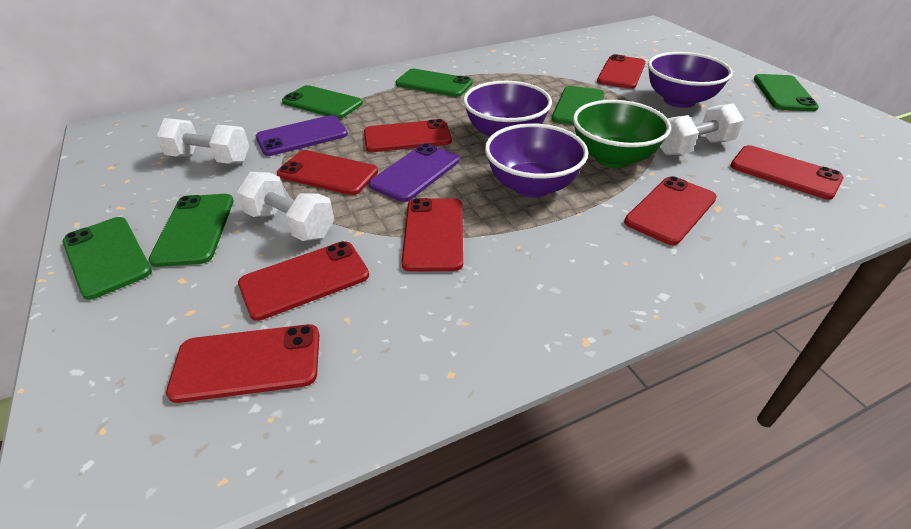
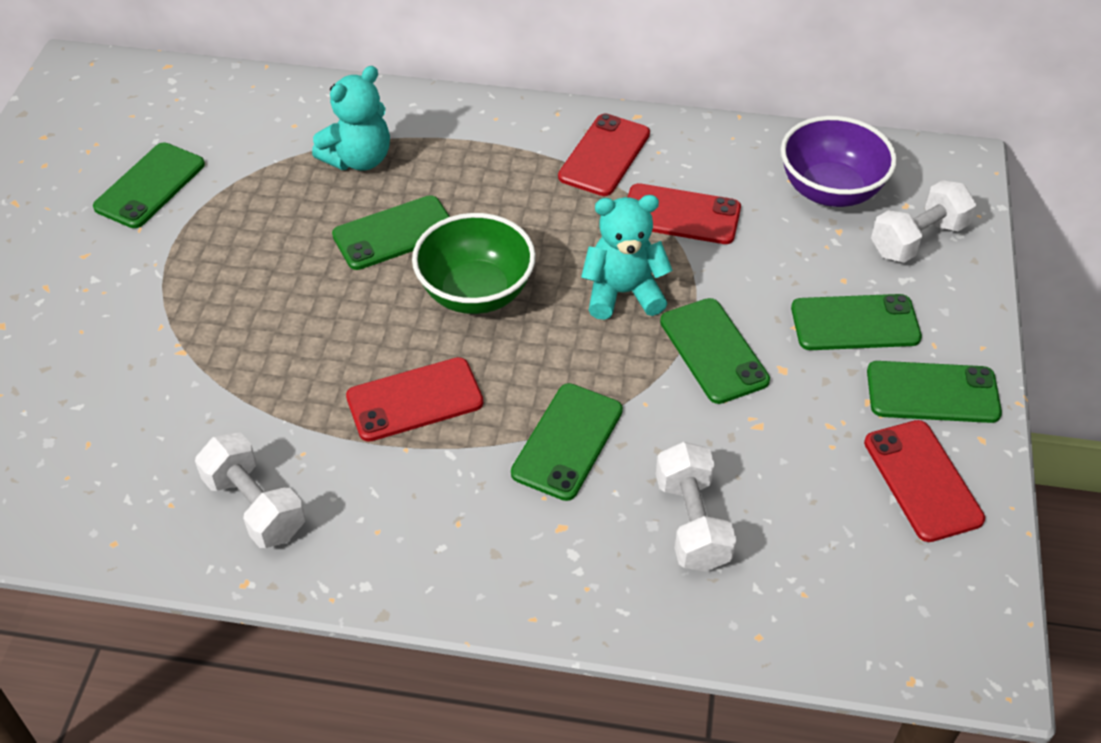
purple bowl: [463,81,552,137] [485,123,588,198] [648,52,733,108] = 3 -> [781,116,897,207] = 1
purple phone: [256,115,348,156] [369,143,459,202] = 2 -> none = 0
red phone: [166,324,319,403] [238,241,369,321] [277,150,378,195] [364,119,452,152] [401,198,463,272] [597,54,646,89] [624,176,717,245] [730,145,844,199] = 8 -> [346,357,483,442] [558,113,650,196] [628,183,741,244] [864,420,985,542] = 4
turquoise teddy bear: none = 0 -> [312,66,390,171] [581,195,673,320] = 2

